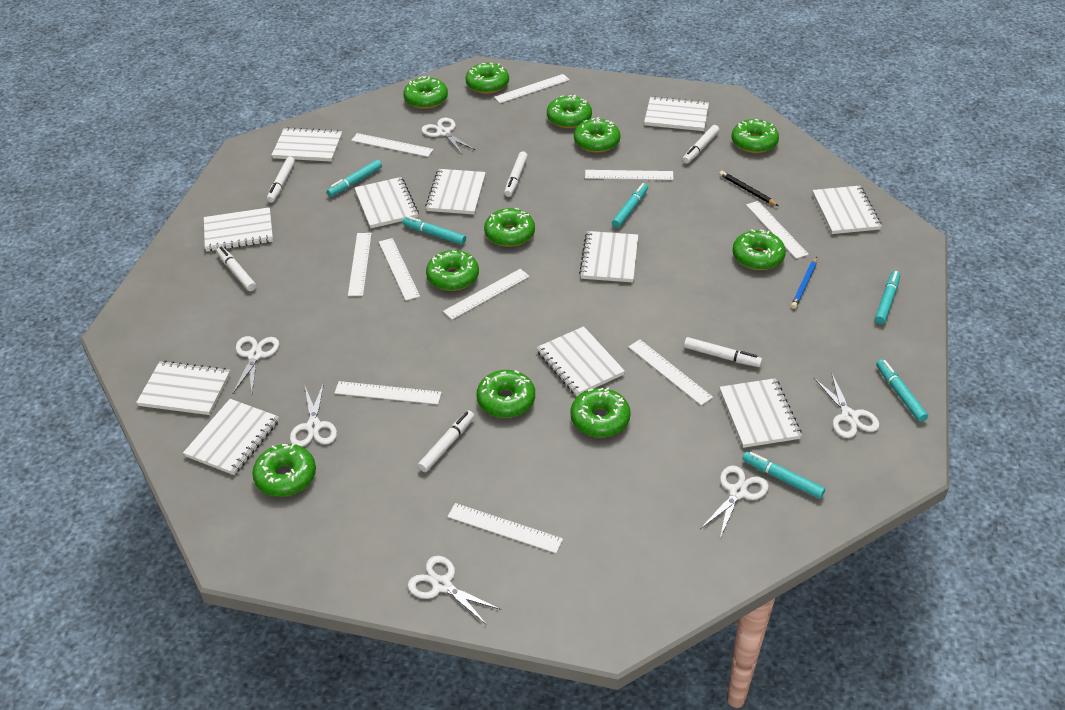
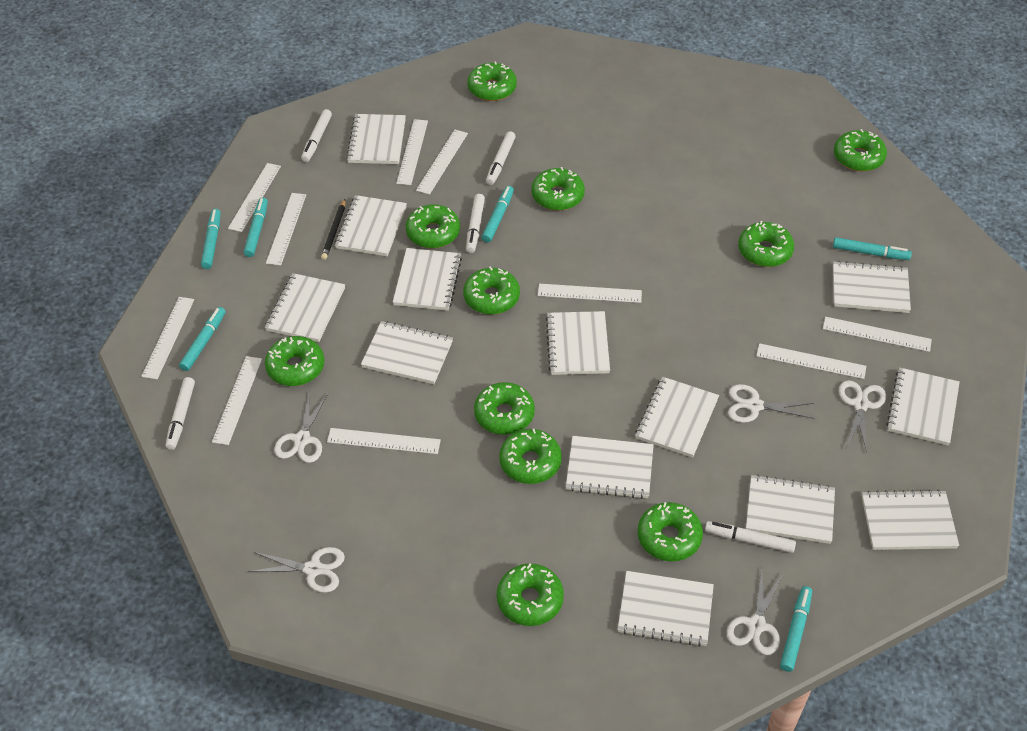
blue pencil: [791,257,817,309] = 1 -> none = 0
white marker: [216,246,256,291] [267,157,295,203] [418,410,474,472] [504,151,528,197] [682,125,719,164] [684,337,762,367] = 6 -> [165,377,195,450] [301,109,332,162] [466,194,485,253] [486,131,516,185] [705,521,796,553] = 5
white notebook: [136,361,230,415] [183,399,279,475] [204,207,273,252] [272,127,342,162] [354,177,419,228] [425,169,486,215] [536,326,625,397] [579,231,638,282] [644,96,709,131] [719,378,802,448] [812,186,882,234] = 11 -> [265,273,345,342] [335,195,407,256] [346,114,406,164] [361,321,453,384] [393,248,462,311] [546,311,610,375] [566,436,654,499] [618,571,714,647] [635,377,719,458] [746,474,835,544] [833,261,911,313] [862,489,959,550] [886,368,960,445] = 13
white scissors: [233,336,279,393] [290,382,337,447] [408,556,501,625] [422,118,475,154] [700,466,769,538] [814,374,879,438] = 6 -> [248,547,345,593] [274,394,328,463] [727,570,783,655] [728,384,815,423] [839,380,886,452] = 5

